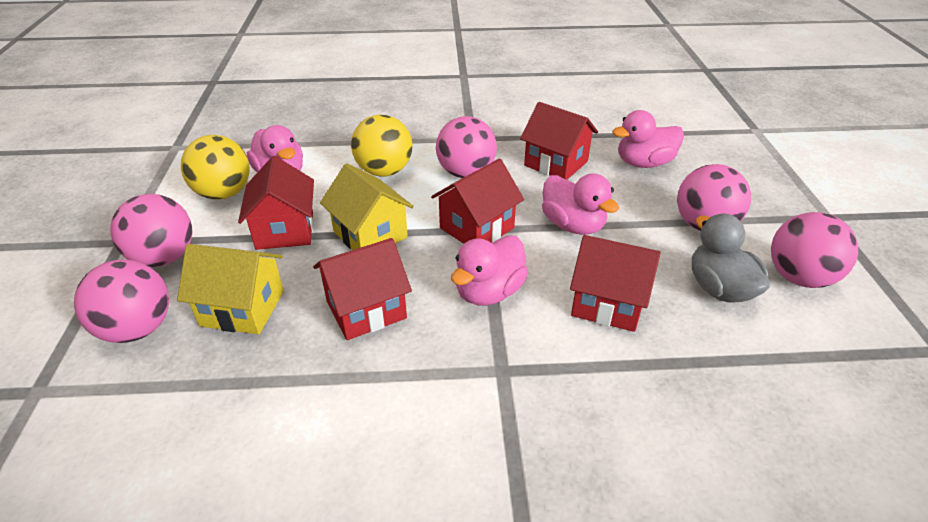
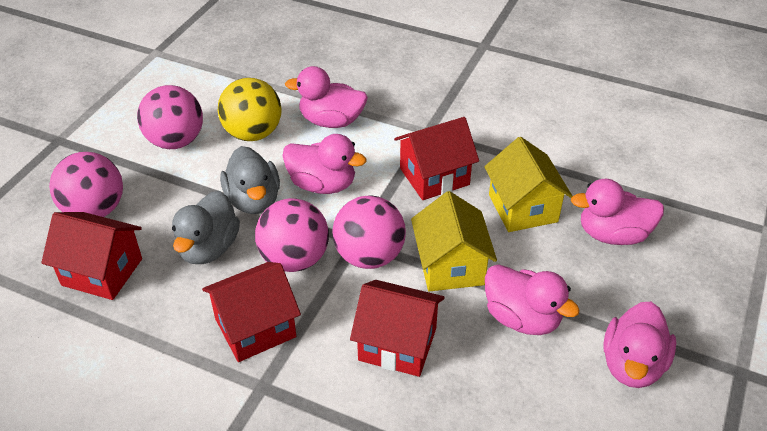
grey duck: [692,214,770,303] = 1 -> [172,191,240,264] [220,146,280,214] = 2
pink ball: [74,260,169,343] [110,194,193,267] [436,116,497,178] [677,164,751,231] [771,212,858,288] = 5 -> [49,152,123,217] [137,85,203,149] [255,198,329,272] [332,195,406,269] = 4
pink duck: [247,125,303,172] [451,235,528,306] [542,173,619,235] [612,110,684,168] = 4 -> [283,134,367,194] [285,66,368,128] [485,264,580,335] [571,178,664,245] [603,302,676,388] = 5
red house: [238,156,314,250] [313,238,412,340] [431,159,524,244] [520,102,598,180] [570,235,661,332] = 5 -> [41,212,142,300] [202,262,301,362] [350,280,445,377] [394,117,479,200] = 4
yellow ball: [181,135,250,200] [351,115,412,176] = 2 -> [218,78,282,141] = 1

